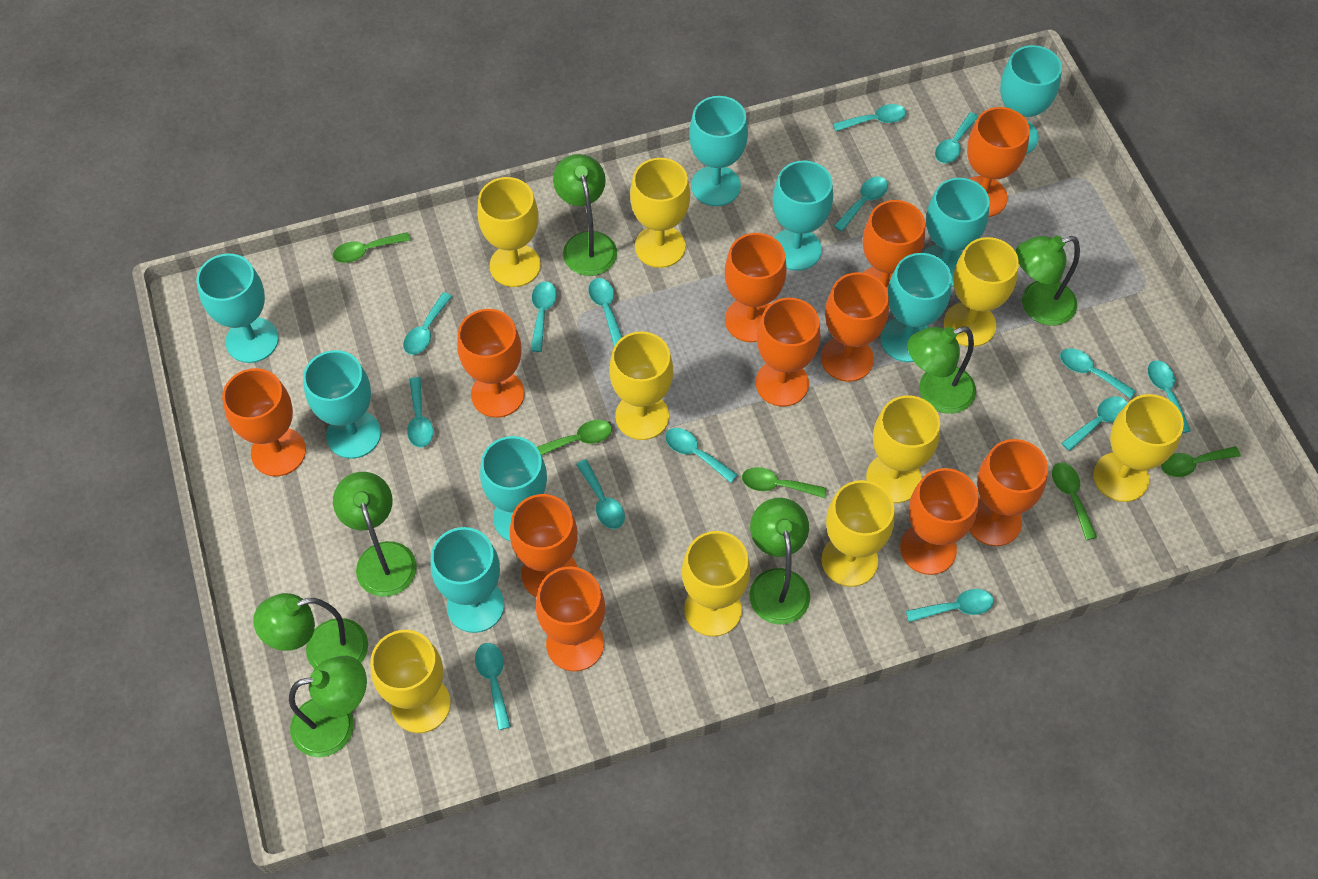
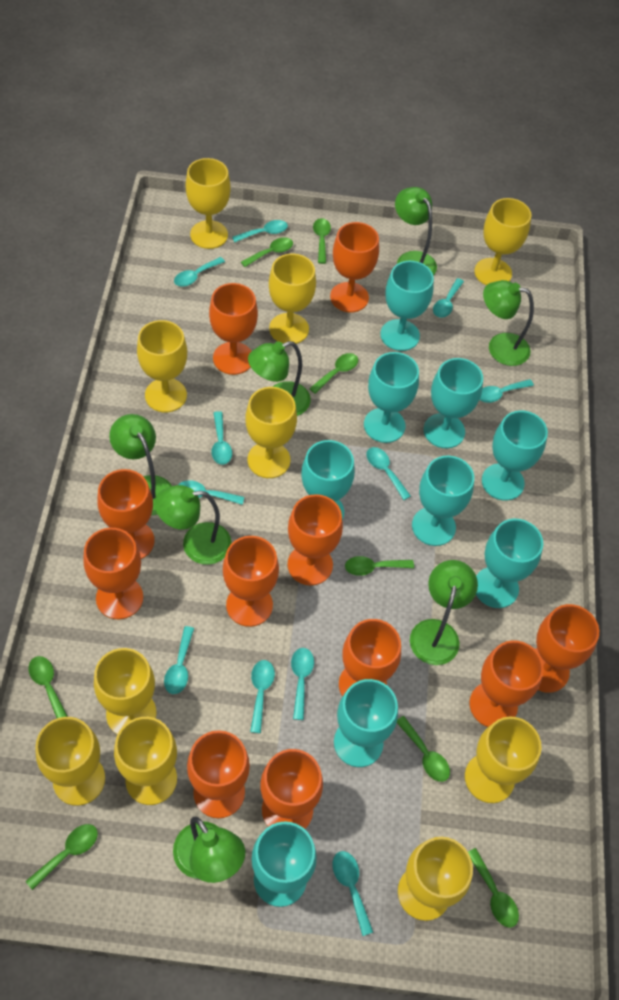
green spoon: [333,232,410,263] [537,420,612,456] [742,467,827,498] [1052,463,1097,540] [1161,446,1241,477] = 5 -> [26,824,98,890] [29,656,68,718] [241,237,293,267] [309,353,358,394] [313,218,331,264] [345,556,414,576] [397,716,450,782] [468,848,519,928] = 8
turquoise spoon: [403,292,452,355] [407,377,433,447] [475,643,511,730] [531,281,557,352] [576,459,625,529] [588,278,622,346] [665,428,738,483] [833,104,906,131] [834,176,888,232] [906,589,994,622] [935,112,978,163] [1060,348,1136,399] [1062,396,1128,451] [1148,360,1191,433] = 14 -> [164,626,194,694] [174,257,225,287] [178,480,244,505] [211,411,232,465] [232,220,288,242] [250,660,275,733] [291,648,314,720] [333,851,373,936] [366,447,411,500] [433,278,464,318] [480,379,534,403] = 11
yellow goblet: [370,630,451,733] [477,177,541,287] [609,331,673,440] [630,158,690,268] [682,531,750,637] [821,480,895,587] [866,396,940,503] [944,237,1019,347] [1093,394,1184,502] = 9 -> [35,717,105,806] [94,648,156,734] [114,717,177,805] [137,320,187,412] [186,158,231,249] [245,387,297,478] [269,253,316,344] [398,837,473,921] [465,717,542,803] [474,198,531,285] = 10

